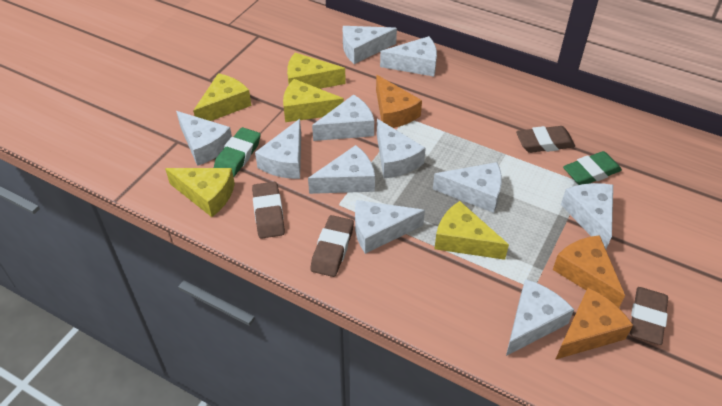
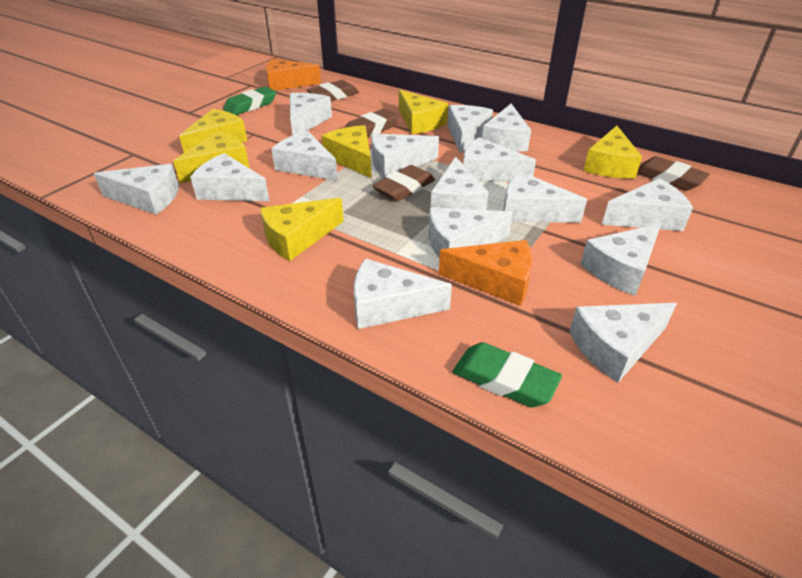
orange cheese: [376,75,422,128] [553,235,625,308] [555,288,633,360] = 3 -> [266,59,321,91] [439,240,532,306] = 2
white cheese: [176,111,232,166] [255,119,301,179] [308,145,375,194] [312,94,374,141] [343,26,397,64] [355,200,425,254] [377,119,426,178] [380,36,437,77] [433,162,502,213] [506,279,574,356] [561,183,613,249] = 11 -> [94,164,179,215] [190,153,269,201] [271,131,338,181] [290,93,332,135] [354,259,452,329] [371,134,439,178] [429,207,513,257] [431,156,489,210] [447,105,493,153] [463,137,536,182] [482,104,531,152] [503,172,587,223] [569,303,677,383] [581,223,661,296] [602,178,693,231] = 15
yellow cheese: [165,168,235,217] [193,73,251,121] [283,79,344,122] [287,53,346,89] [434,201,509,260] = 5 -> [173,131,250,183] [179,109,247,153] [260,198,344,261] [321,125,372,179] [399,90,448,134] [584,126,642,179] = 6

